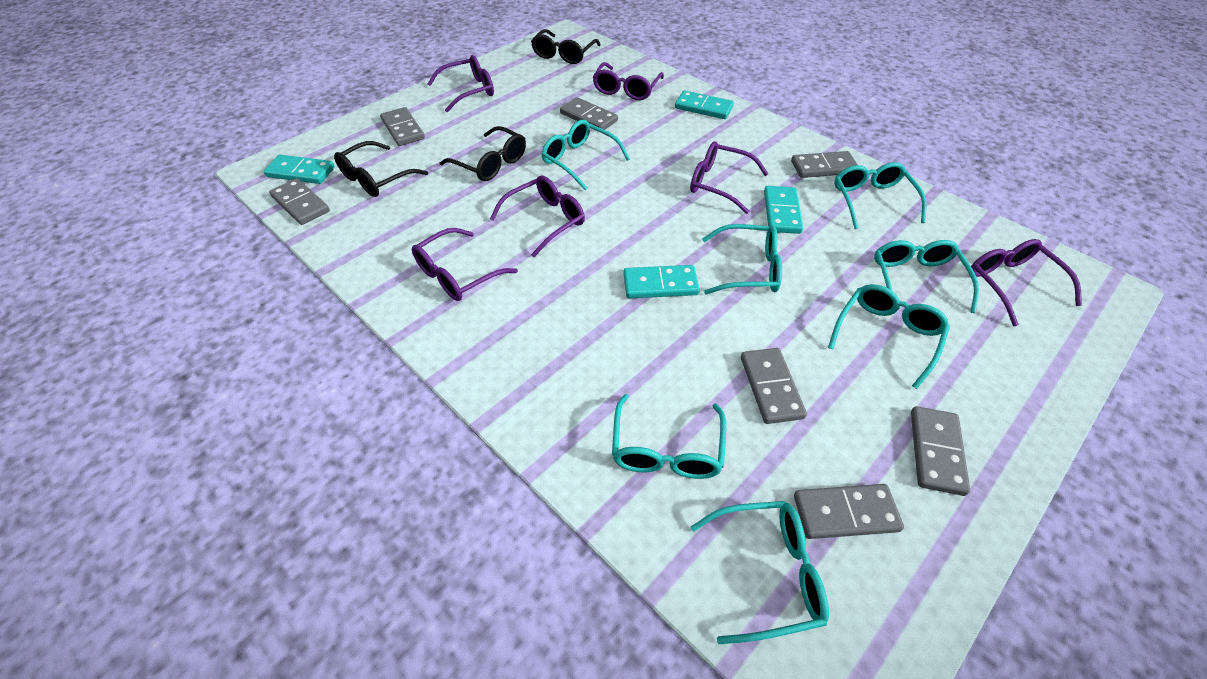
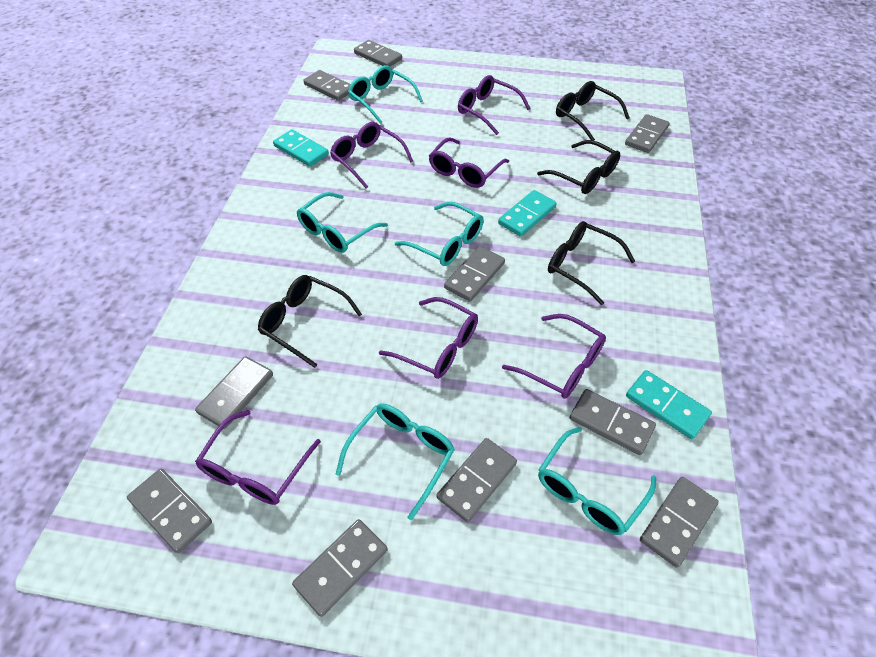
black glasses: [334,141,428,197] [440,126,526,181] [531,29,600,64] = 3 -> [258,275,362,368] [537,140,620,194] [548,221,635,305] [556,81,630,141] = 4
grey domino: [269,178,330,225] [380,107,425,146] [560,97,618,130] [741,348,807,424] [791,151,858,178] [794,484,904,539] [911,406,970,496] = 7 -> [127,469,212,553] [195,356,273,429] [292,519,388,617] [303,70,351,101] [354,40,402,67] [437,438,517,522] [444,246,505,302] [570,389,656,455] [625,114,669,153] [640,477,719,568] = 10
turquoise domino: [264,155,335,184] [623,265,700,298] [675,90,734,119] [764,186,803,234] = 4 -> [273,129,329,167] [498,190,557,237] [626,370,712,439] = 3
turquoise glasses: [542,120,630,190] [612,394,726,479] [691,501,829,644] [702,224,782,295] [828,284,950,389] [834,162,927,229] [874,240,979,314] = 7 -> [296,192,388,253] [336,404,455,520] [348,65,423,124] [395,202,484,266] [538,427,656,535] = 5

